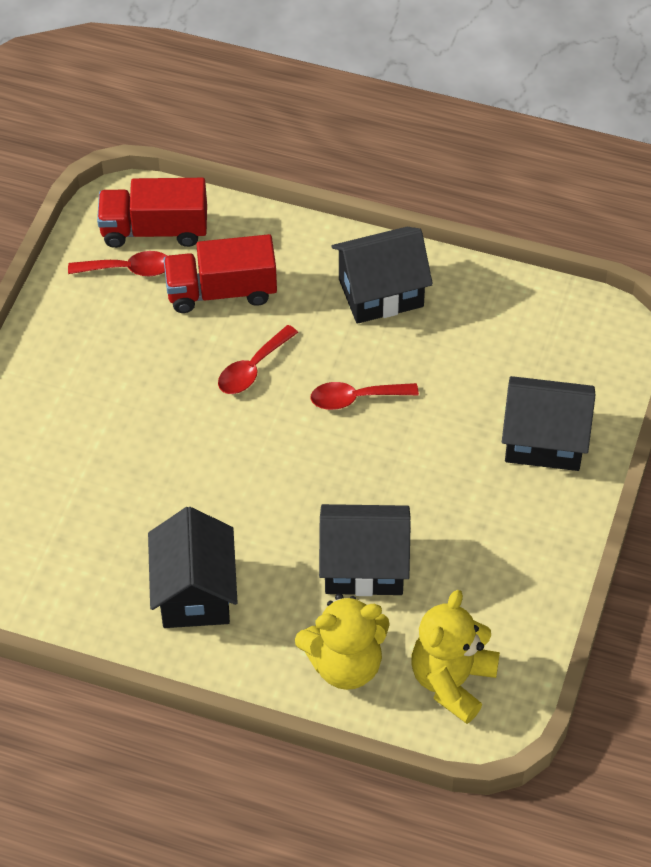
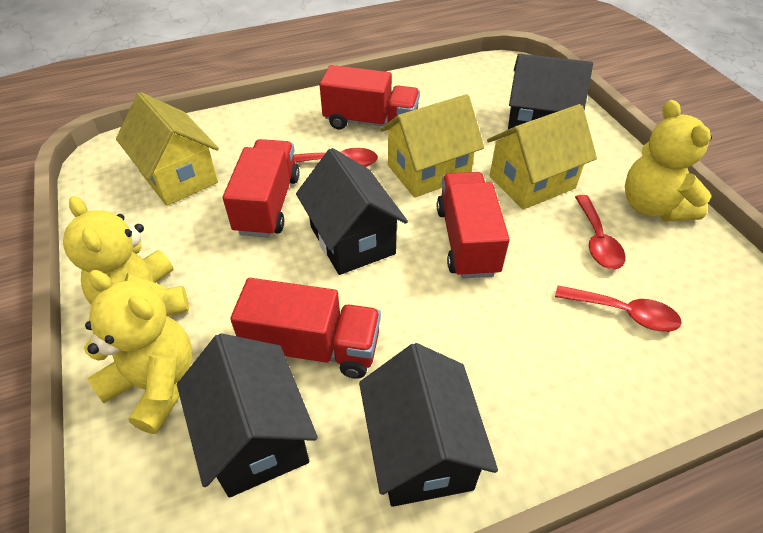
red truck: [97,178,207,248] [164,234,277,313] = 2 -> [223,139,300,237] [230,278,381,379] [320,65,420,129] [437,172,510,278] = 4
yellow house: none = 0 -> [116,92,219,206] [380,94,484,198] [487,104,597,210] = 3
yellow teddy bear: [295,593,390,690] [411,590,500,724] = 2 -> [63,196,189,316] [84,270,193,434] [625,100,712,222] = 3

